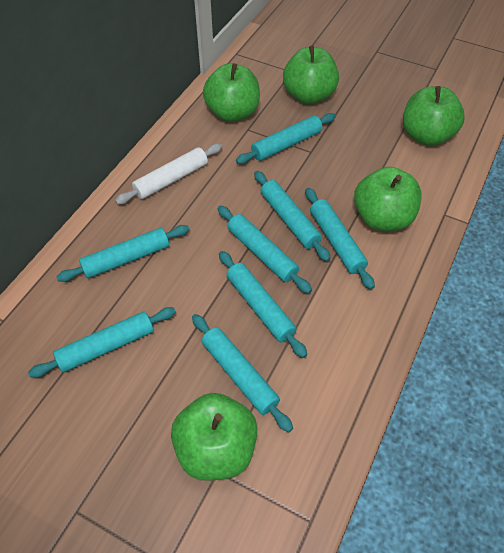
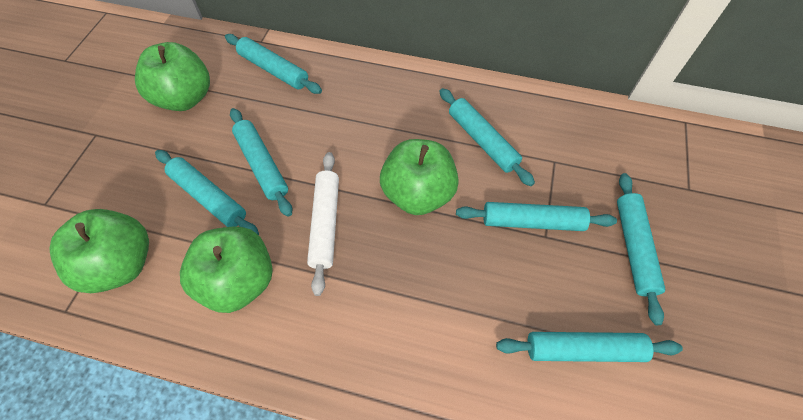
green apple: [171,393,257,481] [203,63,260,122] [283,46,339,104] [354,167,422,231] [403,86,465,146] = 5 -> [49,209,149,293] [135,42,210,111] [180,227,273,313] [380,139,459,215] = 4
turquoise rolling pin: [28,307,176,378] [57,225,189,282] [192,314,293,432] [218,206,312,294] [219,251,307,358] [236,113,336,164] [254,171,331,261] [305,188,375,289] = 8 -> [155,150,259,235] [225,34,322,94] [230,108,292,217] [439,88,535,186] [456,202,617,231] [496,332,683,362] [617,173,665,325] = 7

